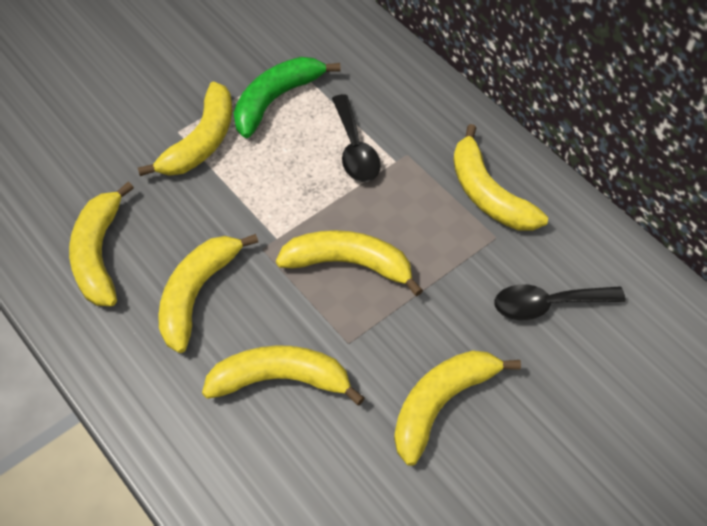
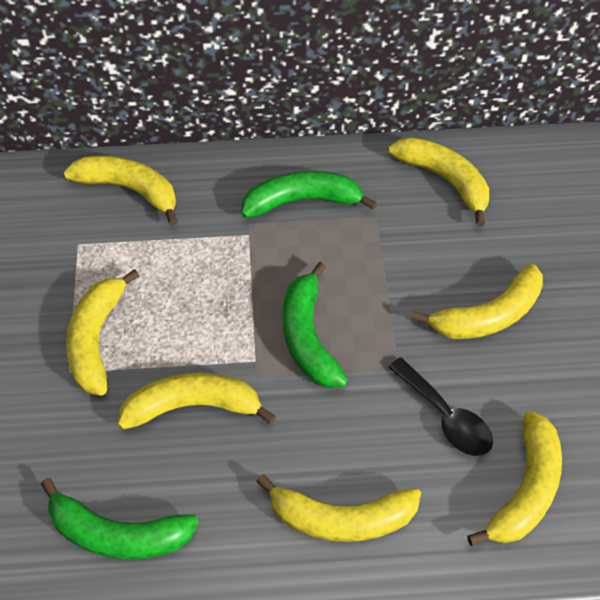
black spoon: [332,94,381,182] [495,284,626,320] = 2 -> [388,357,493,456] = 1
green banana: [234,57,341,138] = 1 -> [41,478,199,560] [241,171,377,218] [283,262,348,388] = 3

